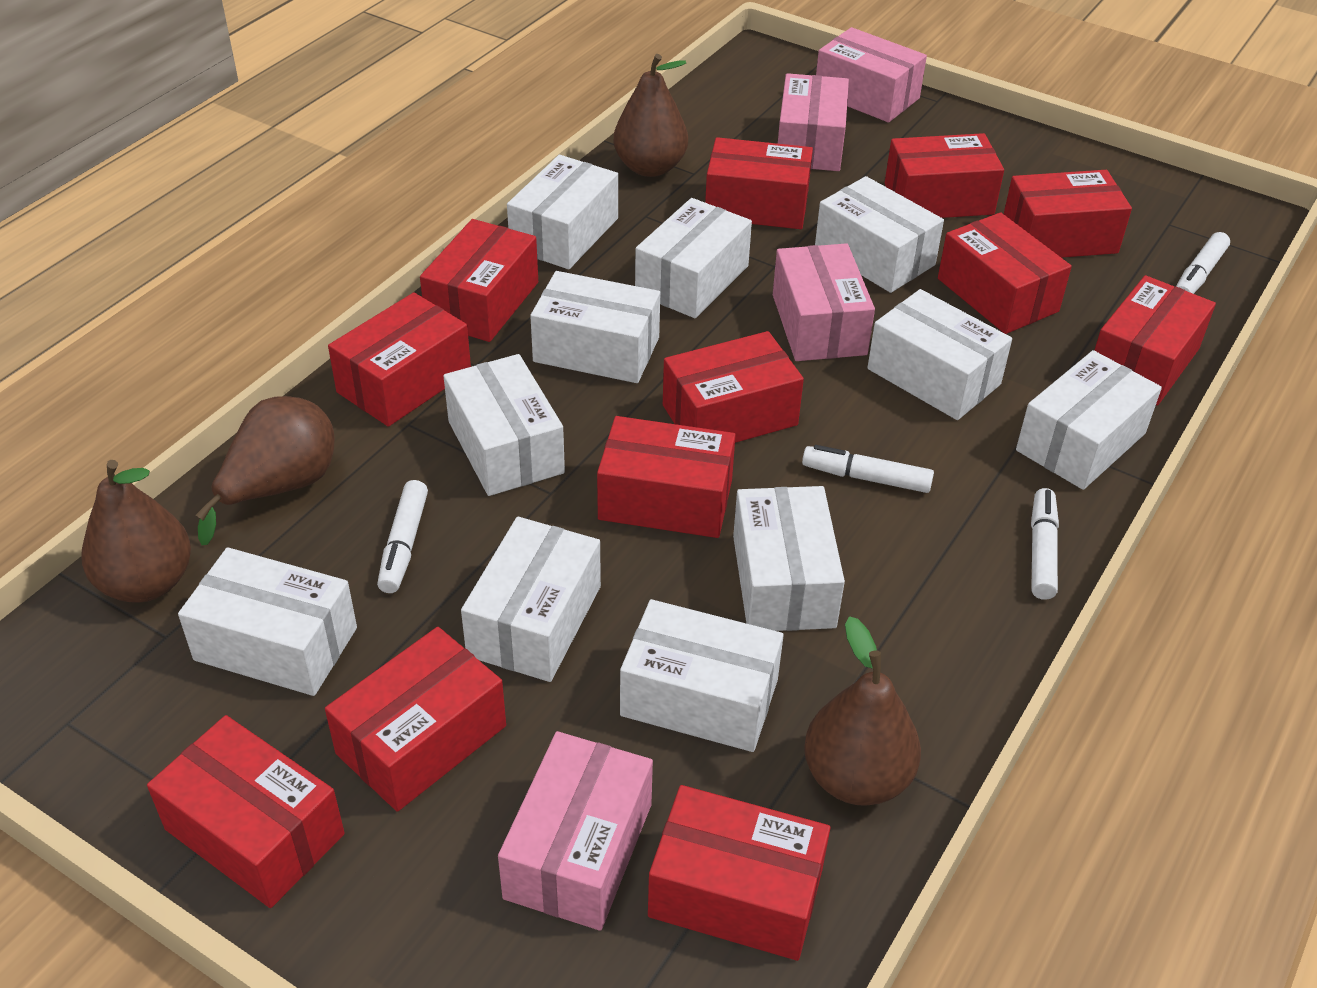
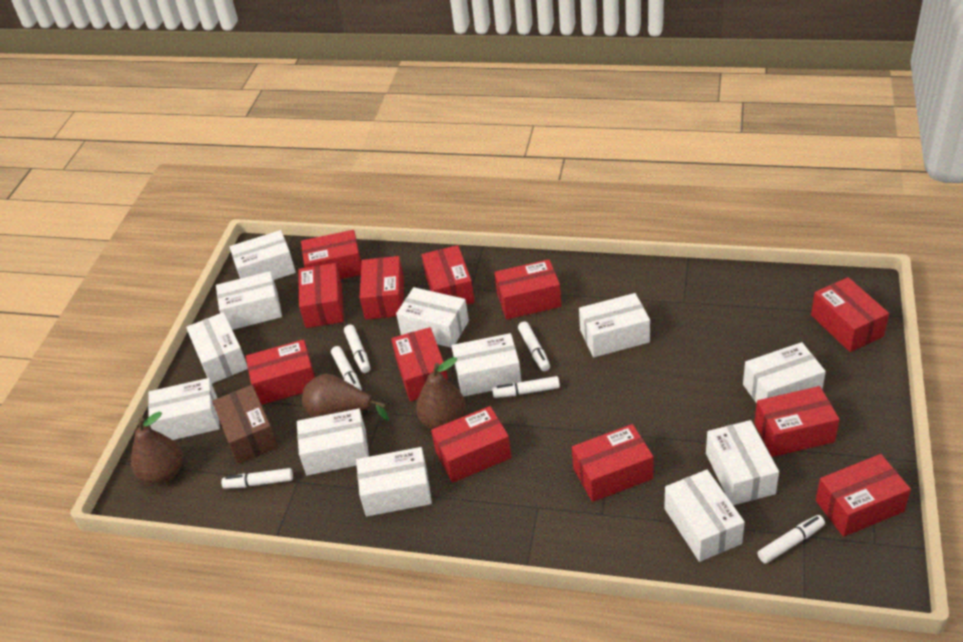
brown box: none = 0 -> [212,385,278,464] = 1
brown pear: [81,460,191,603] [196,396,335,545] [614,54,688,177] [804,616,921,806] = 4 -> [131,411,183,484] [302,374,389,421] [416,357,466,429] = 3
pink box: [498,731,653,931] [773,243,875,361] [778,73,849,171] [816,27,927,123] = 4 -> none = 0
white box: [178,547,357,696] [443,354,565,496] [461,517,601,682] [507,155,618,269] [530,271,660,383] [620,599,784,752] [635,198,752,318] [733,486,845,631] [815,176,944,293] [867,289,1012,420] [1016,350,1162,490] = 11 -> [148,378,220,440] [186,312,248,384] [216,271,282,330] [229,230,296,280] [297,409,369,476] [356,447,432,516] [396,287,469,348] [452,333,522,397] [579,293,650,357] [664,470,745,562] [706,420,779,505] [743,342,826,403] = 12
white marker: [377,480,428,593] [802,445,934,493] [1031,488,1059,600] [1176,232,1230,294] = 4 -> [221,468,293,489] [331,346,362,391] [344,325,370,373] [492,376,560,398] [518,321,550,371] [758,515,825,563] = 6

